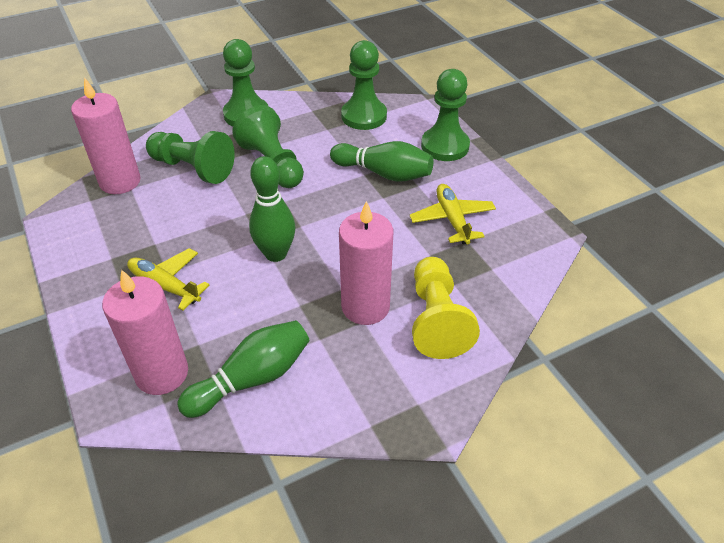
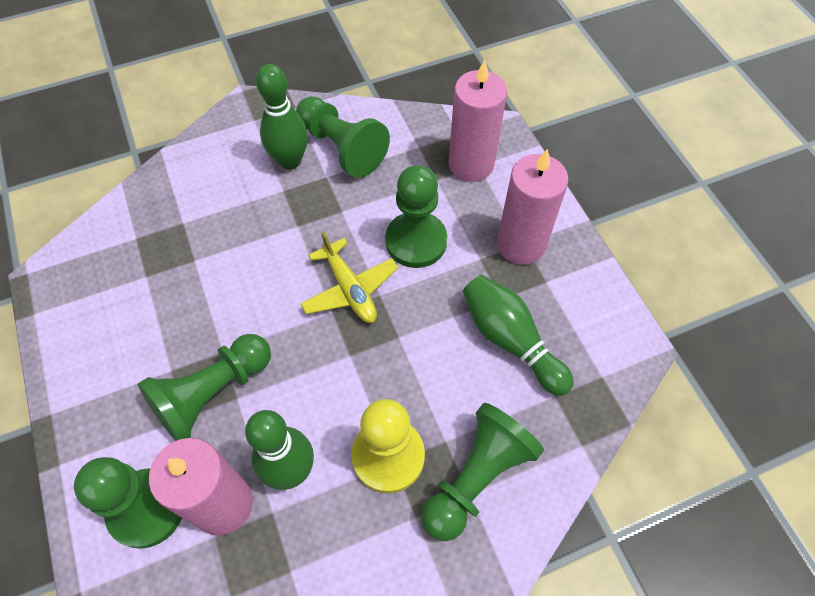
yellow plane: [127,248,210,310] [410,184,496,244] = 2 -> [300,231,398,323] = 1

